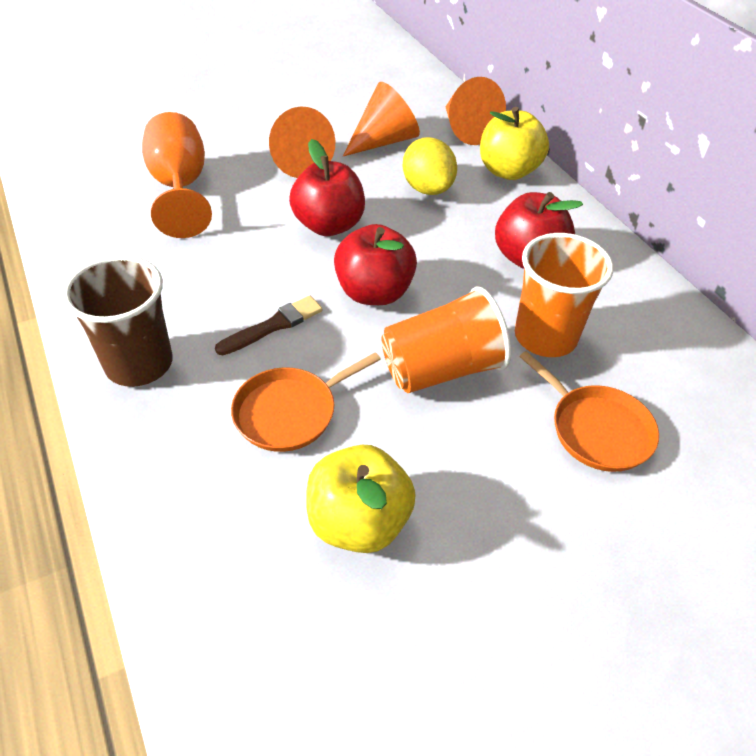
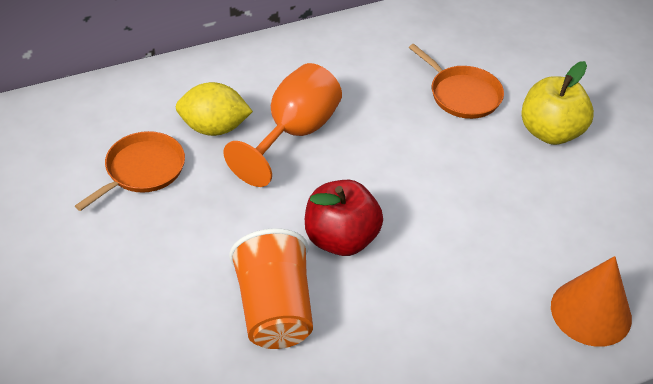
brown brush: [215,296,323,355] = 1 -> none = 0
brown cup: [63,256,173,387] = 1 -> none = 0
orange cone: [269,106,335,178] [343,82,420,156] [446,77,506,145] = 3 -> [551,256,632,347] = 1
orange cup: [382,287,511,393] [515,233,613,357] = 2 -> [229,228,313,349] = 1
red apple: [289,139,365,236] [334,224,417,305] [495,192,583,269] = 3 -> [305,180,383,256] = 1
yellow apple: [306,445,416,553] [480,107,549,180] = 2 -> [521,61,594,145] = 1

